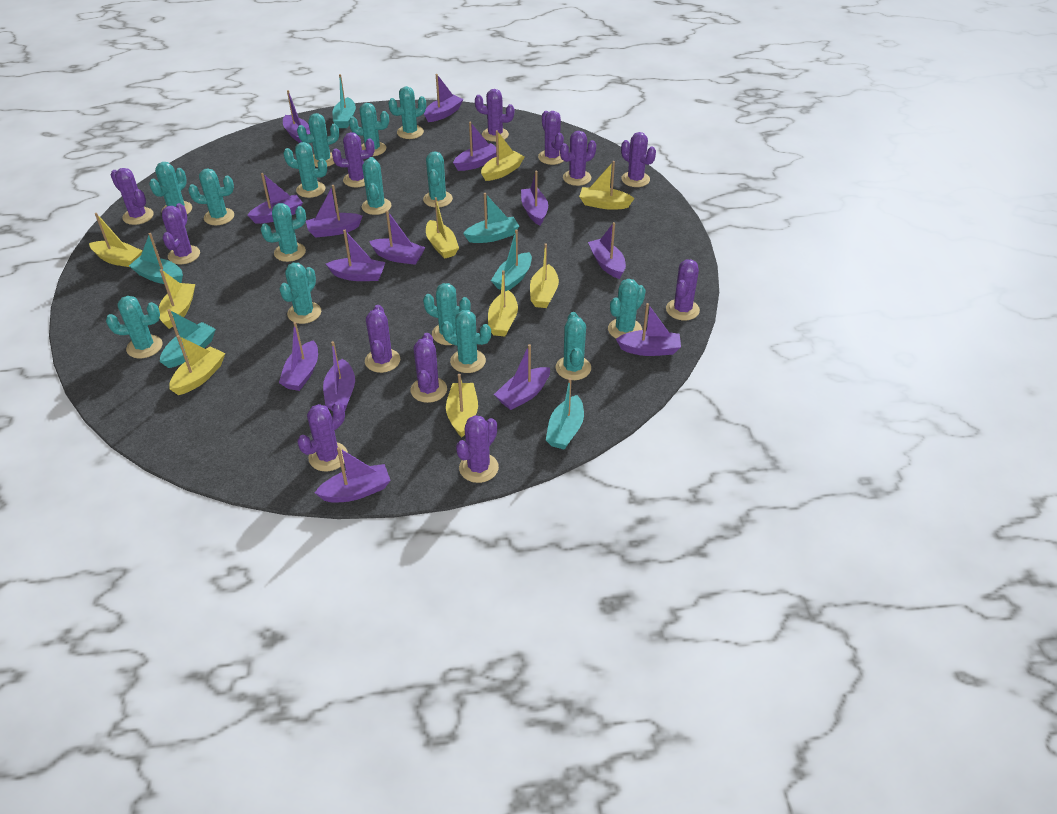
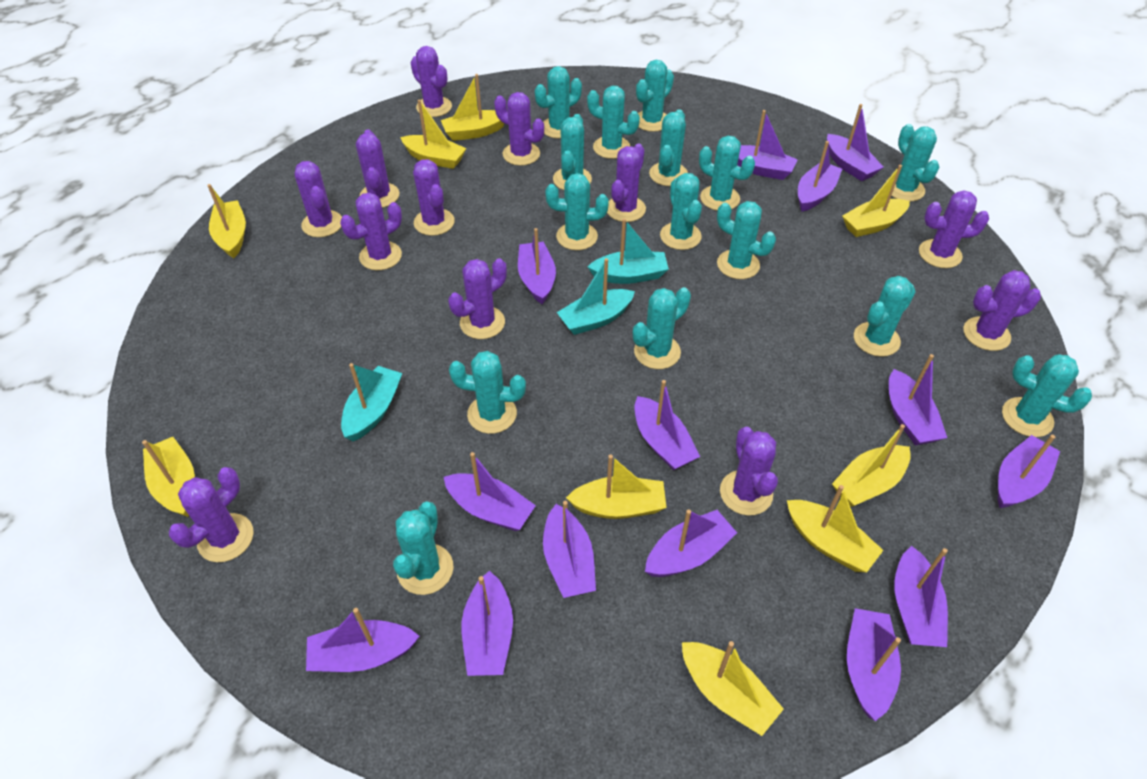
turquoise boat: [129,233,183,284] [160,309,216,368] [332,74,356,128] [463,193,519,243] [491,229,532,291] [546,378,584,450] = 6 -> [341,363,402,441] [557,258,635,335] [588,218,669,284] = 3

